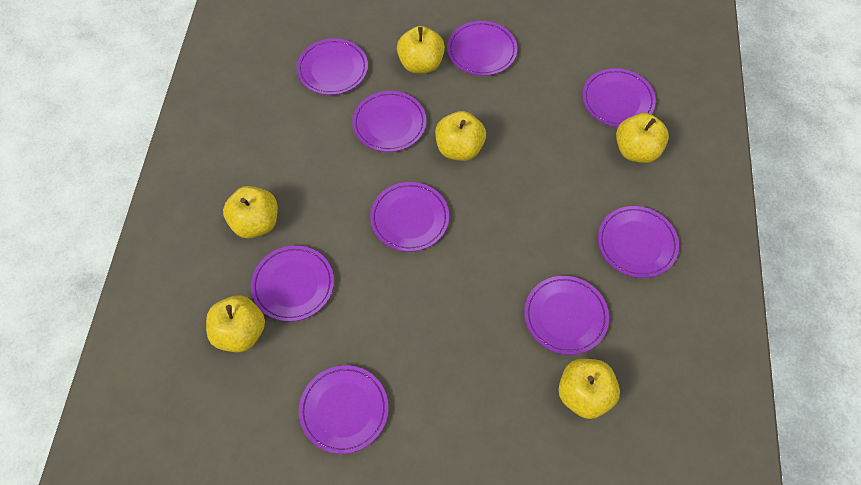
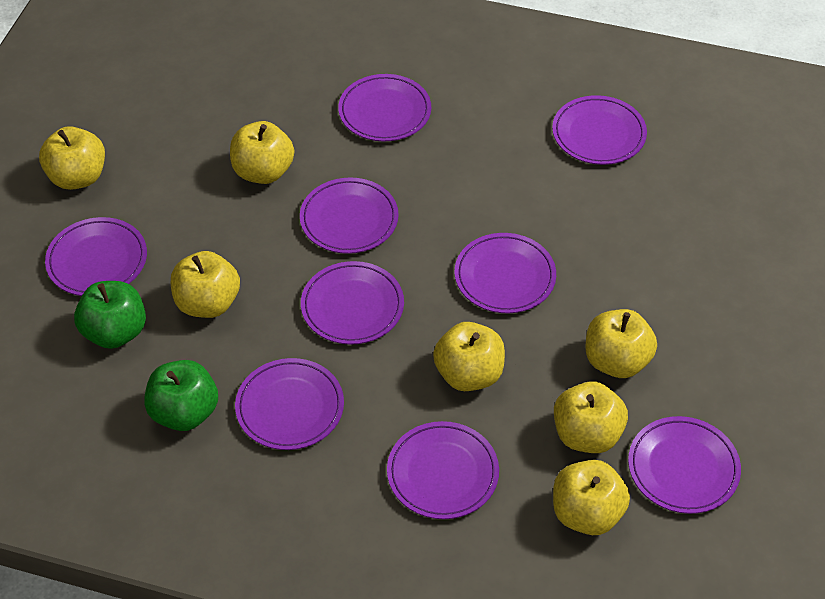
green apple: none = 0 -> [74,281,146,349] [144,360,218,431] = 2
yellow apple: [206,295,265,352] [223,186,278,239] [397,26,445,74] [435,111,486,161] [558,359,620,419] [616,113,669,163] = 6 -> [39,126,105,190] [171,251,240,318] [230,121,294,184] [433,322,505,391] [553,460,630,535] [554,381,628,453] [585,309,657,378] = 7

